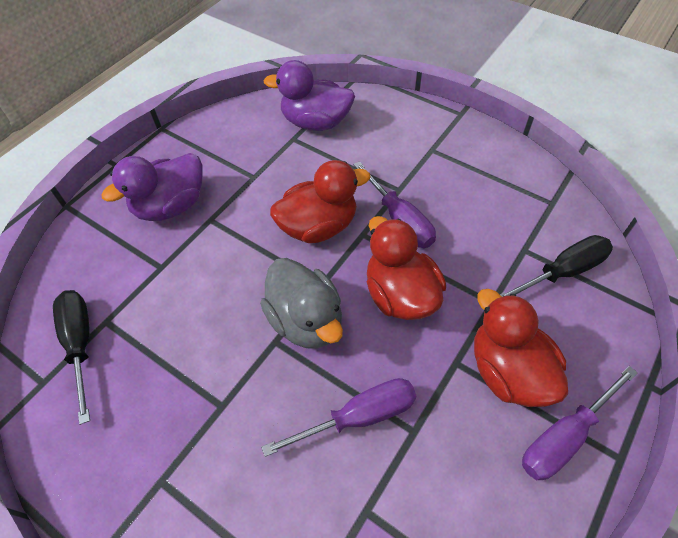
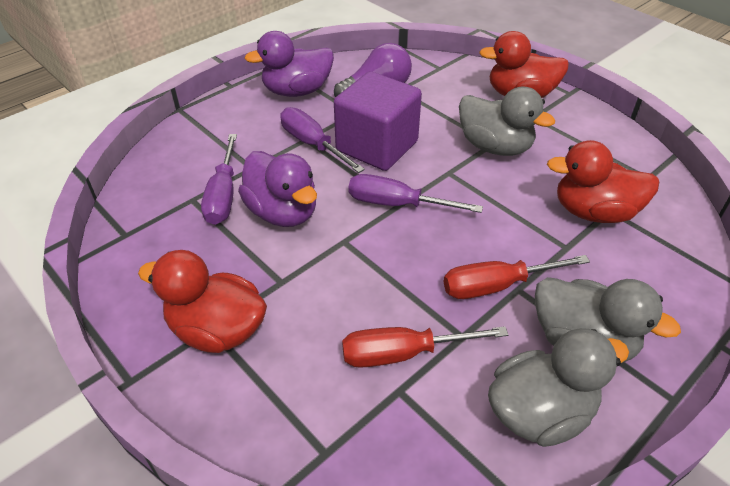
black screwdriver: [53,290,90,425] [500,235,613,297] = 2 -> none = 0
grey duck: [260,258,343,349] = 1 -> [459,86,555,156] [488,328,629,447] [535,277,681,363] = 3
purple cube: none = 0 -> [334,71,422,171] = 1
purple light bulb: none = 0 -> [334,43,412,97] = 1
red screwdriver: none = 0 -> [342,326,508,368] [444,255,590,299] = 2

